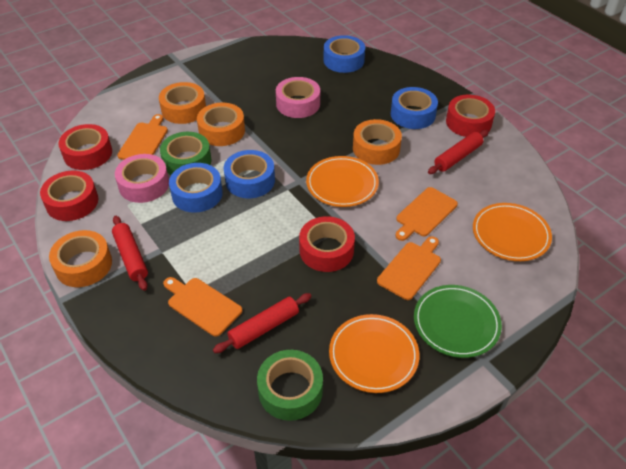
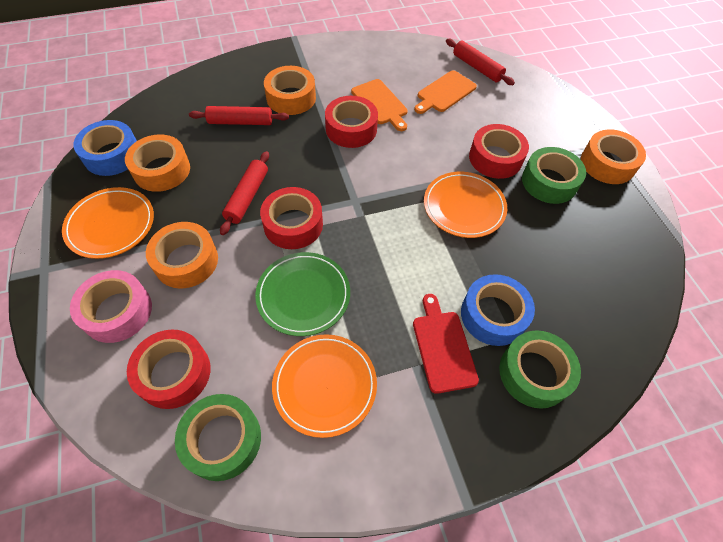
blue tape: [169,163,223,213] [224,150,275,198] [324,35,365,73] [391,87,438,129] = 4 -> [73,120,137,176] [461,274,535,346] = 2
green tape: [160,132,211,175] [257,350,323,421] = 2 -> [175,394,261,481] [499,330,581,409] [522,147,586,204] = 3
orange cutting board: [117,114,168,160] [163,277,242,337] [377,236,441,300] [395,187,458,241] = 4 -> [351,79,408,131] [414,70,477,114] = 2
pink tape: [115,154,169,203] [276,77,320,118] = 2 -> [70,270,152,343] = 1
red cutting board: none = 0 -> [413,294,479,394] = 1

